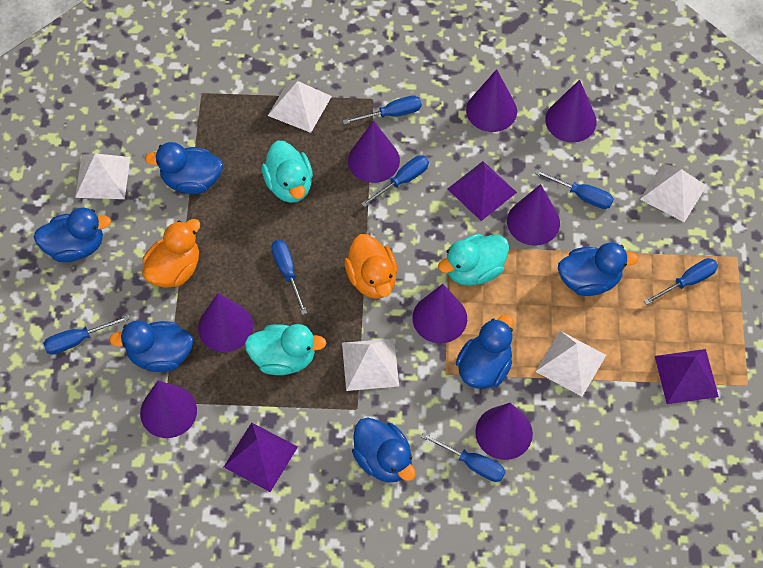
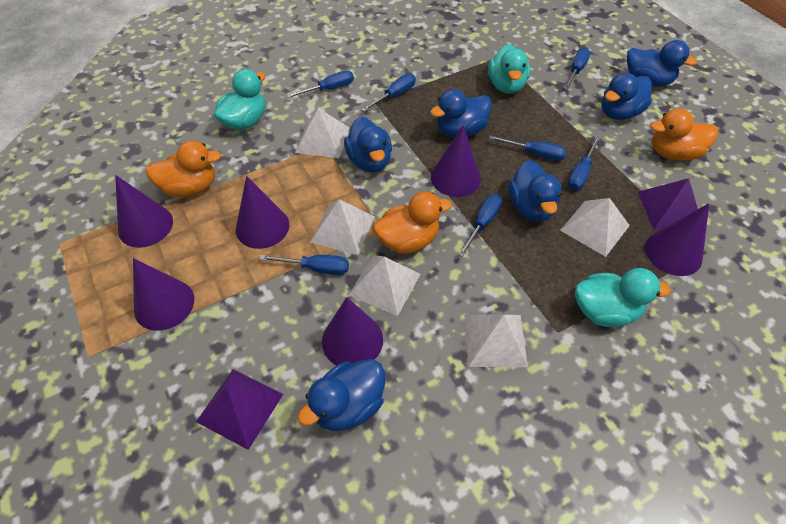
orange duck: [142,219,200,288] [344,234,397,299] = 2 -> [145,141,221,197] [373,192,452,254] [650,108,718,160] = 3
purple cone: [140,381,197,438] [198,293,253,352] [348,121,400,183] [412,284,467,343] [466,69,517,132] [475,403,533,460] [507,184,560,246] [545,80,597,142] = 8 -> [115,175,173,248] [133,258,194,331] [236,176,290,249] [322,297,383,365] [431,125,481,197] [645,203,709,276] = 6
purple pyramid: [224,423,298,492] [448,161,517,221] [655,349,719,404] = 3 -> [196,369,283,450] [638,178,698,230] = 2

